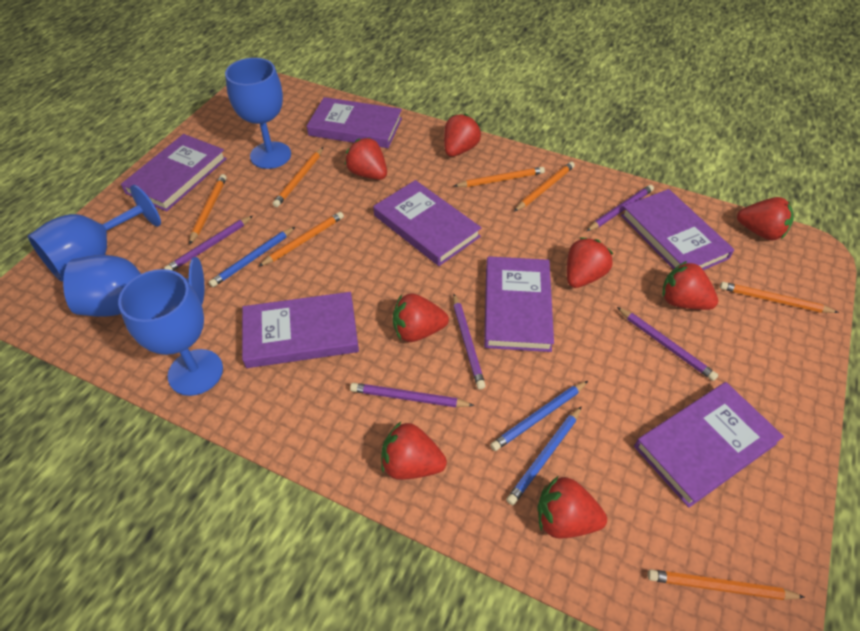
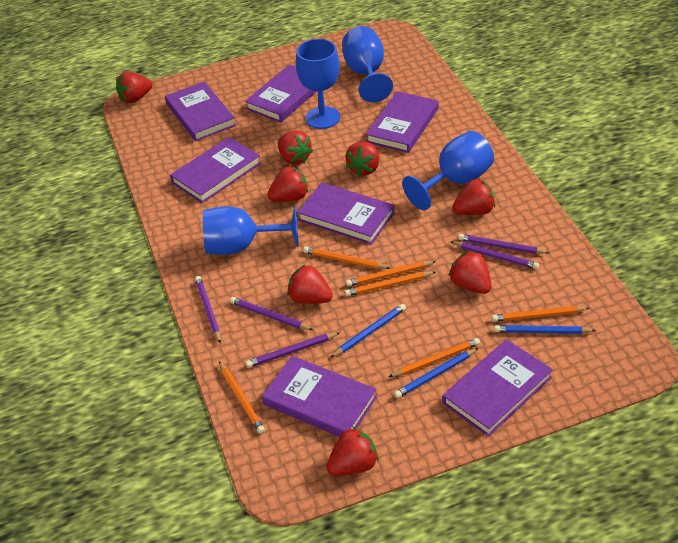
orange pencil: [189,174,227,245] [258,212,344,267] [273,147,323,207] [454,167,545,187] [514,162,575,212] [648,569,805,600] [720,282,839,313] = 7 -> [219,361,265,434] [303,247,391,269] [345,271,435,296] [346,261,436,287] [389,338,480,377] [492,306,589,322] = 6

